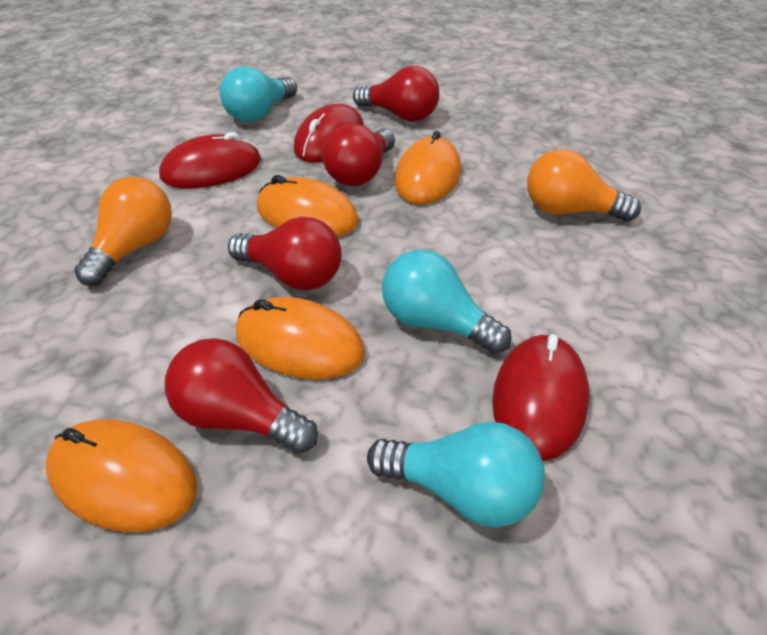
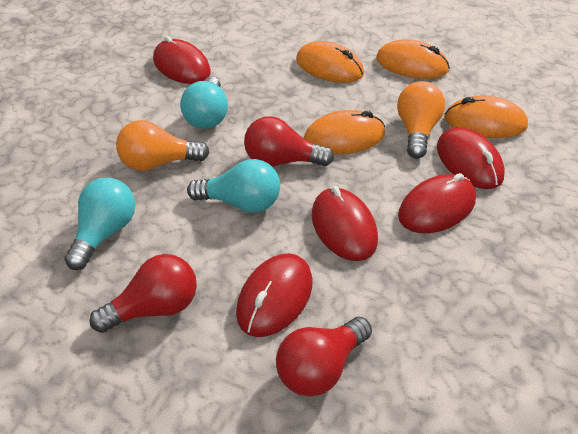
red light bulb: [165,338,318,454] [228,217,342,290] [322,124,395,186] [353,66,439,122] = 4 -> [90,254,197,333] [244,116,334,167] [276,317,372,396] = 3
red mouse: [159,132,261,188] [294,104,364,163] [492,334,589,461] = 3 -> [153,36,211,84] [236,253,312,337] [311,186,378,261] [398,173,476,233] [437,127,505,189] = 5

